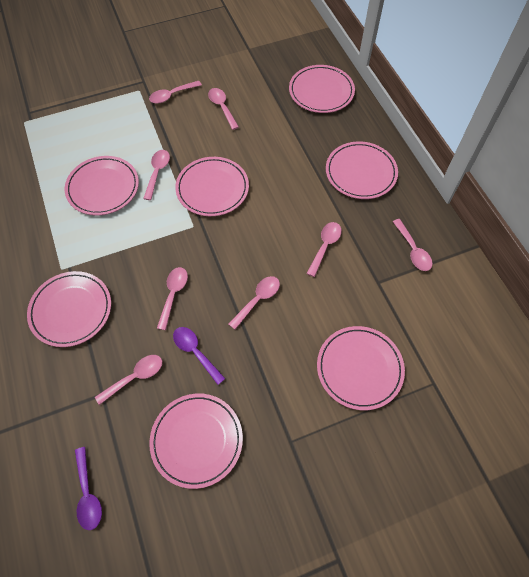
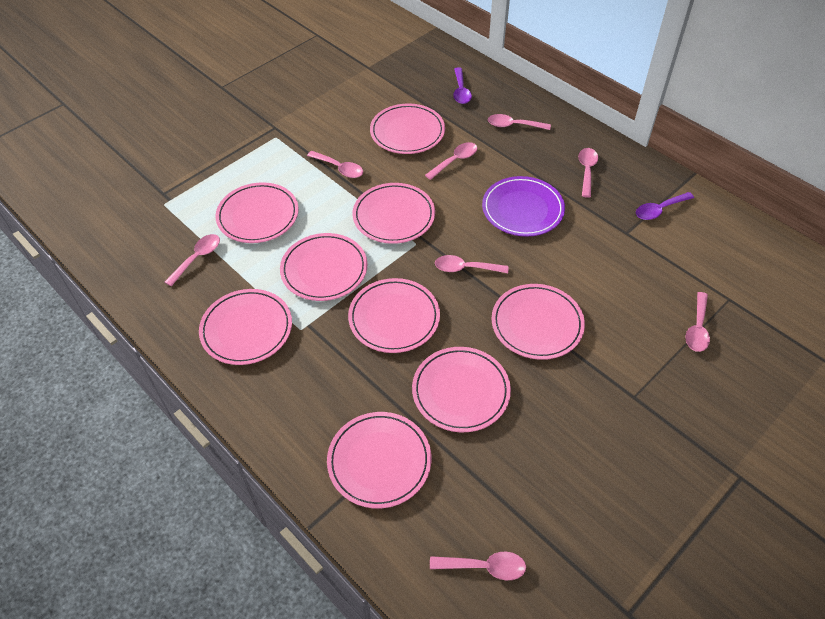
pink plate: [27,271,111,347] [65,156,139,215] [149,393,243,489] [175,157,249,216] [289,65,355,113] [317,326,405,410] [326,142,398,199] = 7 -> [199,289,292,365] [215,182,299,243] [280,233,367,301] [327,412,431,508] [348,278,440,353] [353,183,435,244] [370,103,445,154] [412,347,511,432] [492,284,585,360] = 9
purple plate: none = 0 -> [482,176,565,237] = 1

